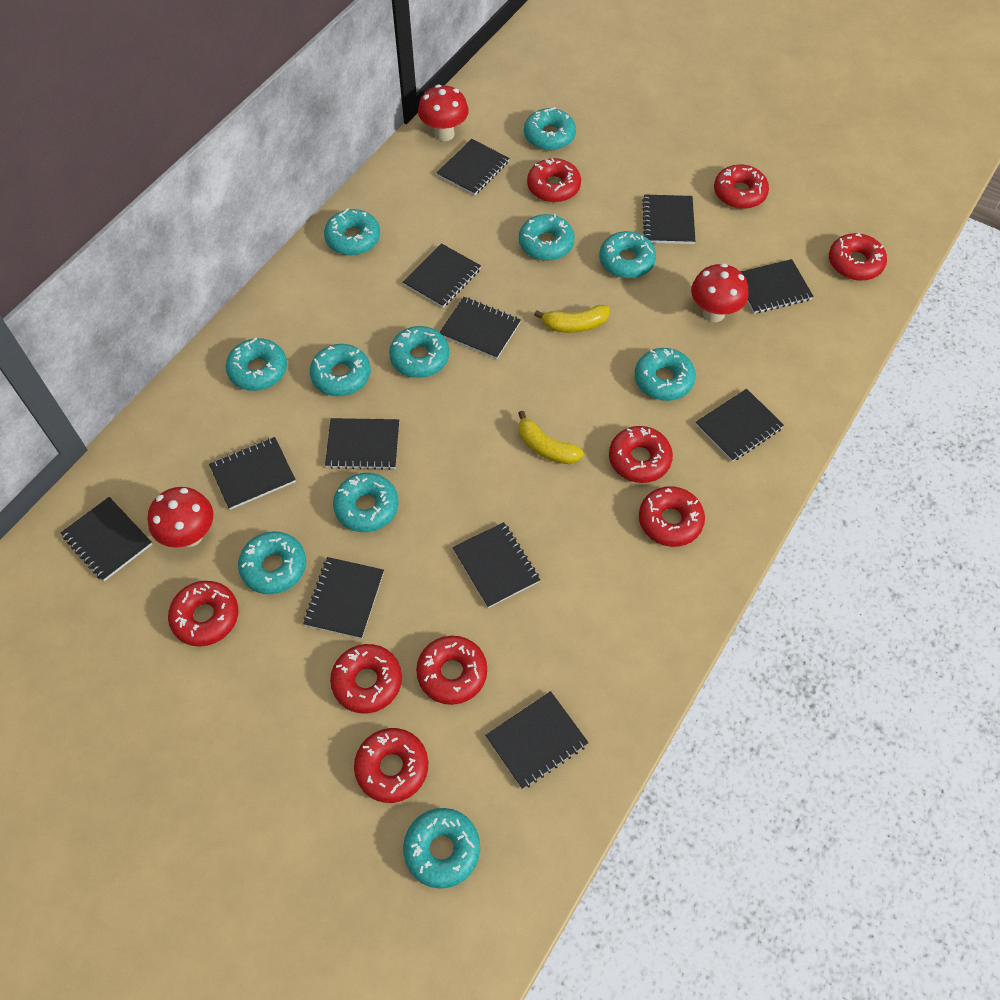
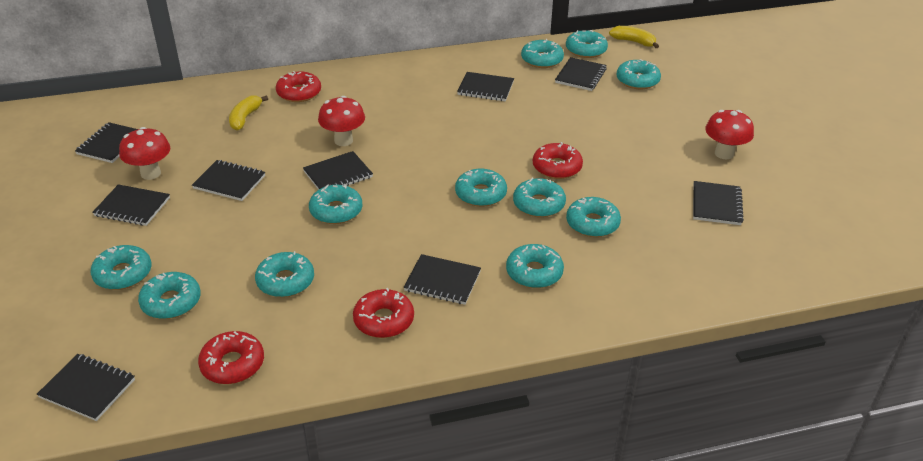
black notebook: [61,497,152,581] [209,437,296,510] [303,557,384,639] [325,418,399,470] [403,243,481,308] [437,139,509,196] [439,297,521,359] [453,522,540,608] [485,691,589,789] [642,194,695,244] [696,389,784,462] [741,259,814,314] = 12 -> [37,354,135,421] [75,122,138,163] [92,184,170,226] [192,160,265,201] [303,151,373,190] [404,254,481,305] [457,72,514,101] [555,57,607,91] [693,181,744,225] = 9
red donut: [168,581,238,646] [330,644,402,713] [354,728,428,803] [416,636,487,705] [527,158,581,202] [609,426,673,483] [639,486,705,547] [714,164,769,209] [829,233,887,281] = 9 -> [198,331,264,384] [276,71,321,102] [353,288,414,338] [533,142,583,179] = 4

